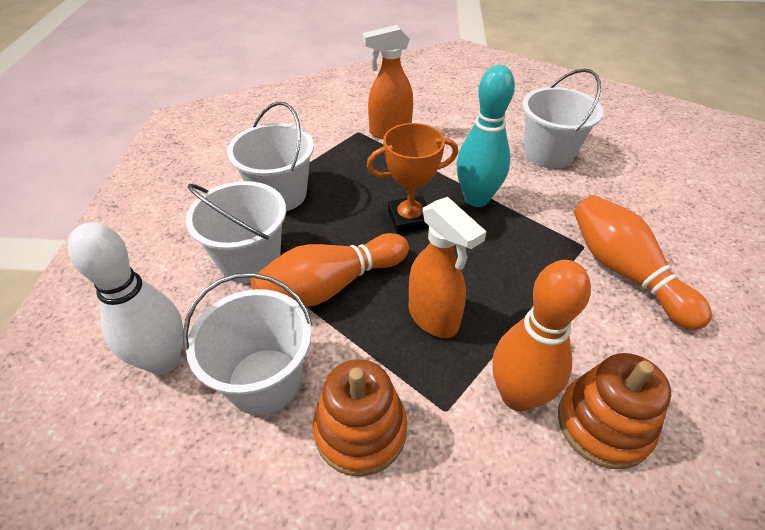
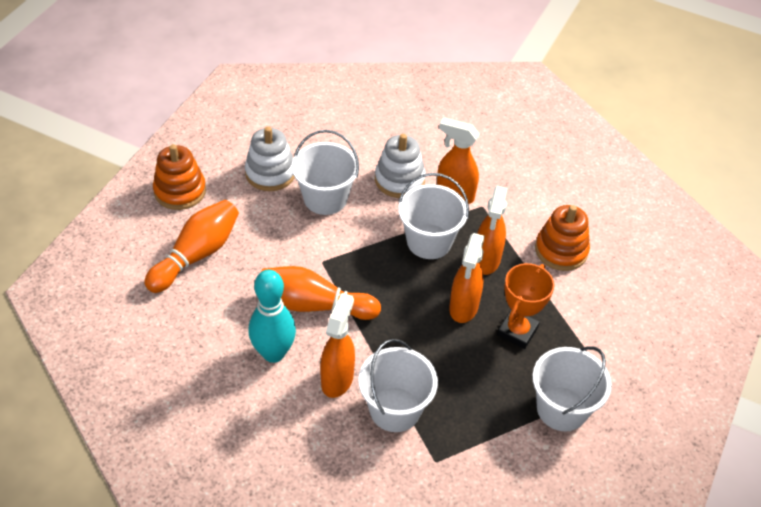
orange bowling pin: [251,233,409,307] [493,260,591,411] [574,195,712,330] = 3 -> [144,200,239,293] [261,266,381,320] = 2
orange spray bottle: [362,25,413,139] [409,197,487,338] = 2 -> [320,293,355,398] [437,117,479,204] [449,233,485,323] [477,186,508,275] = 4
white bowling pin: [68,222,183,375] = 1 -> none = 0
white stacking toy: none = 0 -> [245,126,295,191] [375,134,426,198] = 2

